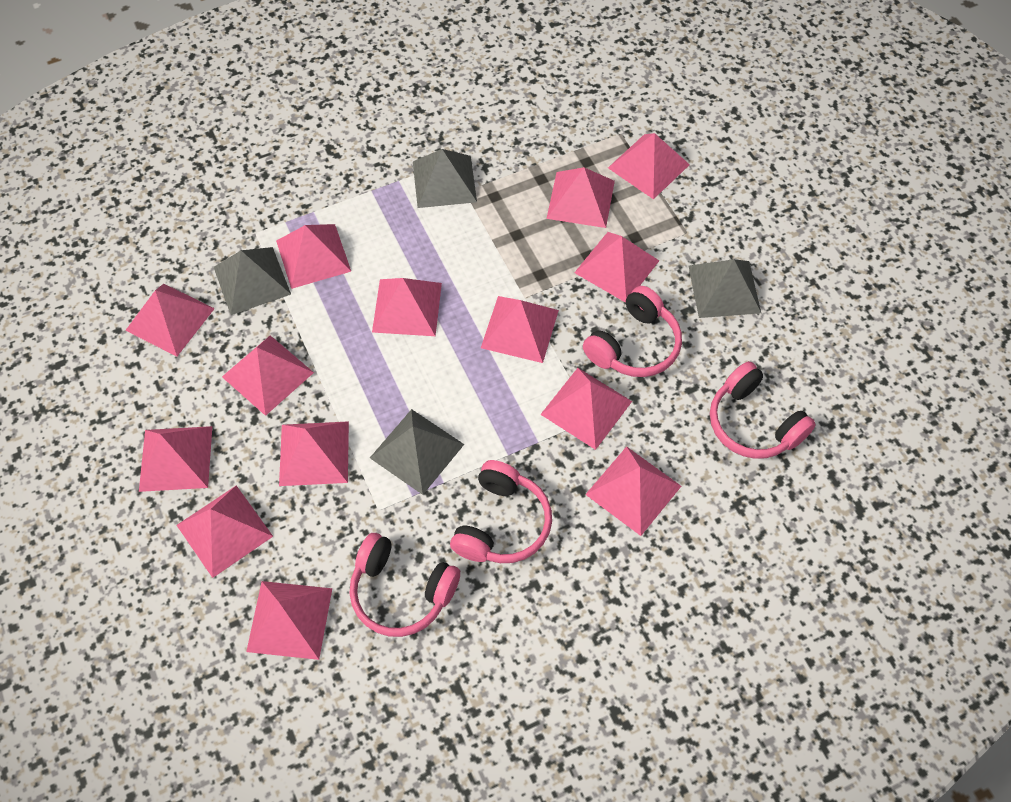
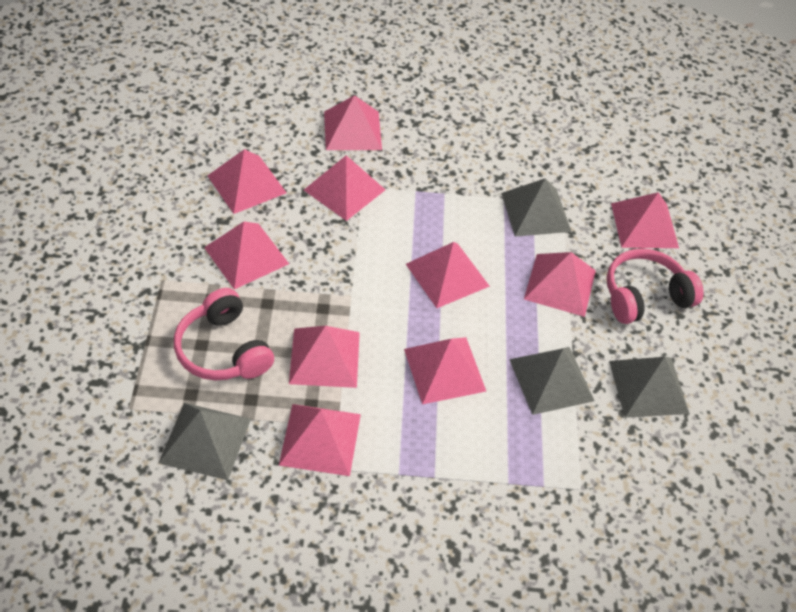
pink headphones: [350,533,460,637] [450,460,552,563] [583,286,682,377] [710,361,816,459] = 4 -> [174,288,274,381] [607,248,704,324] = 2
pink pyramid: [125,284,215,356] [139,426,212,492] [177,485,273,578] [222,335,314,416] [246,581,332,660] [276,224,351,289] [279,421,349,486] [372,278,442,336] [481,296,559,363] [540,368,632,450] [546,167,615,228] [574,232,659,303] [585,446,681,536] [608,133,690,199] = 14 -> [204,222,289,289] [207,149,287,214] [279,404,361,476] [289,326,360,388] [304,155,385,221] [324,95,382,150] [404,337,486,404] [406,242,490,308] [524,252,596,317] [611,192,679,248] = 10

